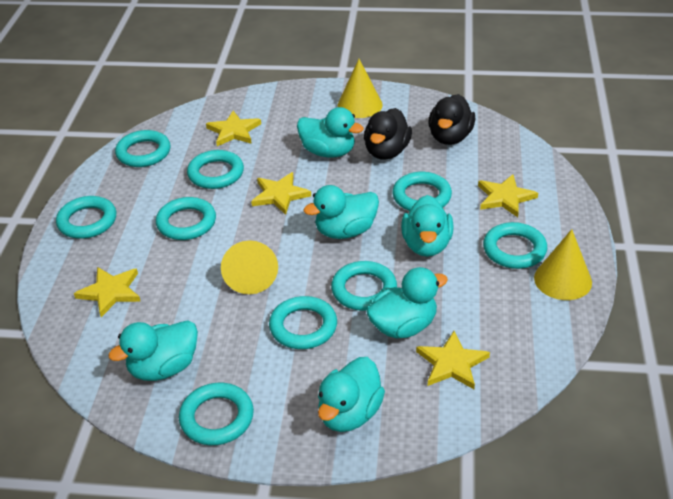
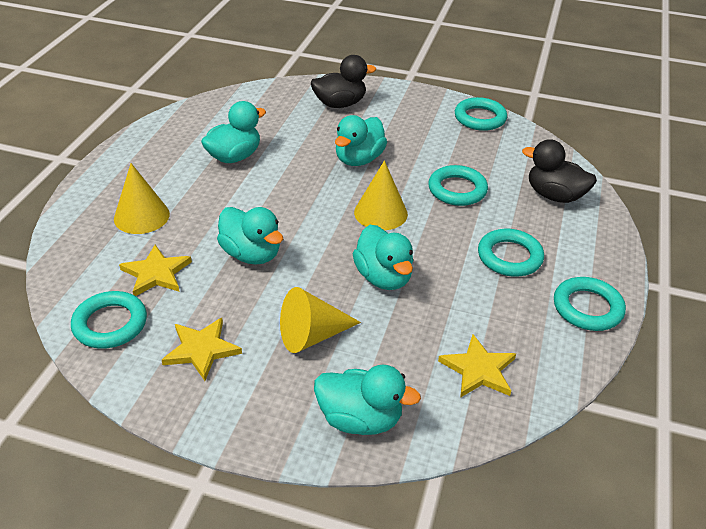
turquoise duck: [108,320,198,381] [297,107,364,158] [303,185,379,239] [318,357,385,432] [366,267,448,339] [401,195,454,257] = 6 -> [201,101,266,163] [217,207,283,265] [314,365,421,435] [335,115,387,166] [353,225,413,290] = 5
turquoise ring: [56,196,116,239] [115,130,170,167] [156,197,216,240] [179,383,254,445] [187,150,244,189] [269,296,337,349] [331,261,397,311] [393,172,452,211] [483,222,547,269] = 9 -> [71,291,147,349] [428,165,488,206] [455,97,507,131] [478,229,544,277] [554,277,626,331] = 5
yellow star: [74,267,141,317] [206,111,261,146] [251,172,311,215] [416,331,490,389] [478,174,538,217] = 5 -> [119,245,192,296] [162,318,242,381] [438,334,516,398] = 3

